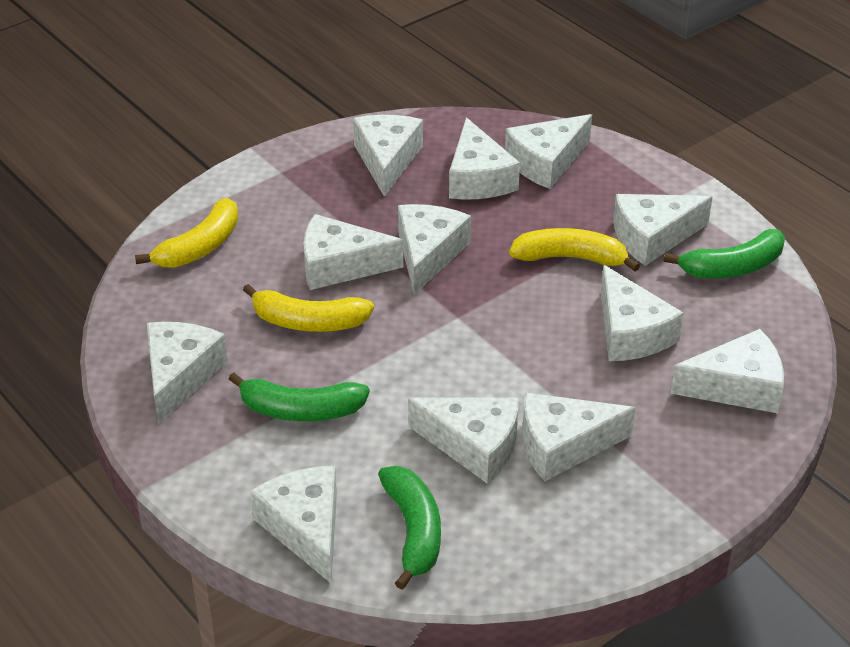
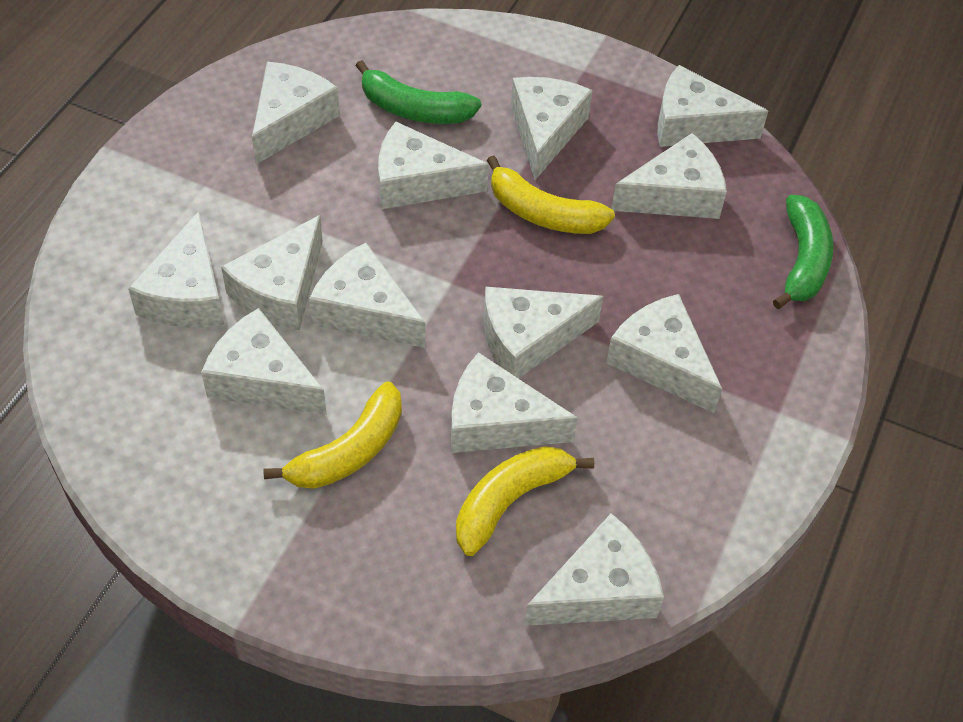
green banana: [229,373,370,421] [378,466,441,590] [664,229,785,278] = 3 -> [356,60,481,124] [773,195,834,309] = 2
white cheese: [147,322,228,424] [250,466,337,584] [303,214,403,290] [353,115,423,197] [398,204,471,295] [408,397,519,484] [449,117,520,200] [505,114,592,189] [522,392,636,481] [601,265,684,361] [613,194,712,266] [670,329,784,413] = 12 -> [128,211,224,328] [201,308,327,415] [221,215,323,331] [252,62,340,164] [309,243,425,348] [378,122,489,209] [451,352,578,453] [484,287,603,379] [511,77,592,180] [524,513,664,626] [606,294,722,413] [611,133,727,219] [658,65,768,147] = 13

